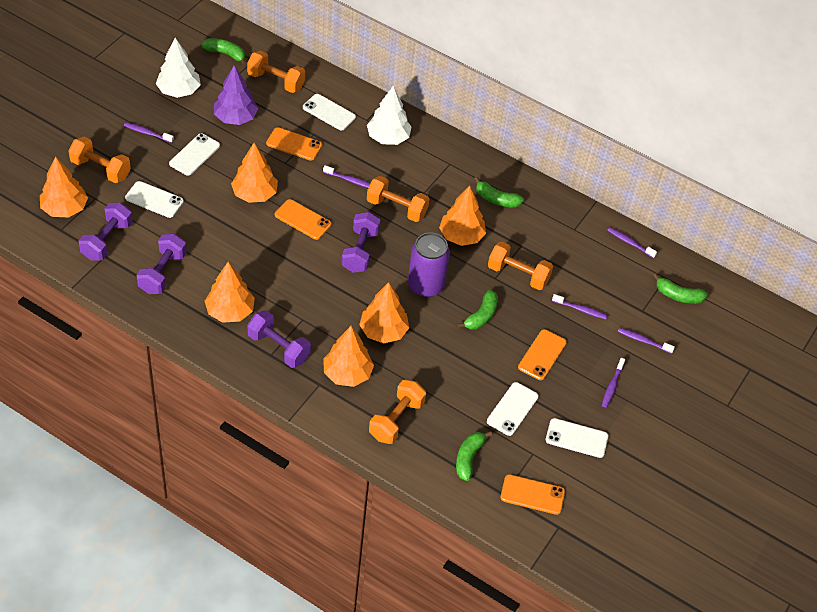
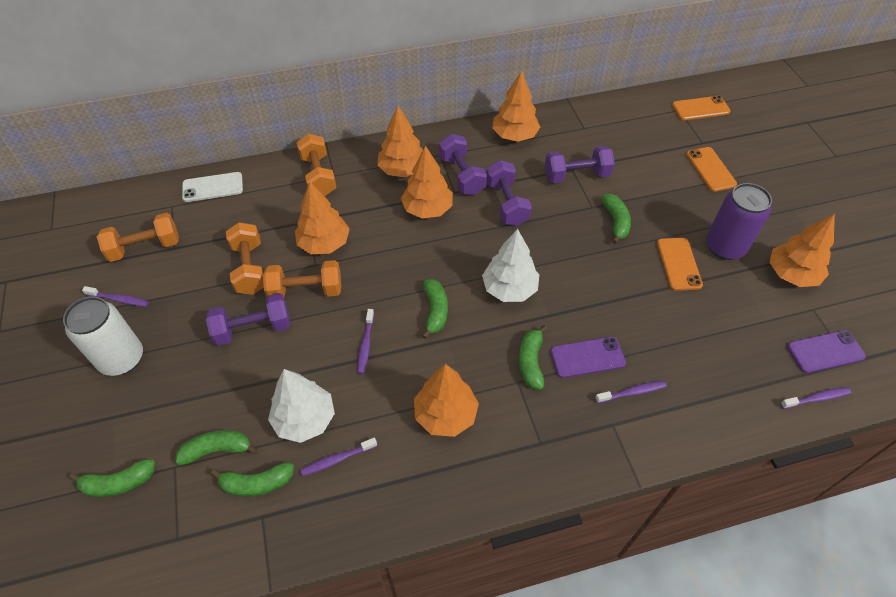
green banana: [201,38,246,65] [456,431,492,481] [457,290,498,329] [474,177,524,207] [653,274,708,304] = 5 -> [69,459,155,497] [175,430,258,465] [211,462,294,497] [422,279,448,339] [519,325,547,390] [601,194,631,244] = 6
orange dumbbell: [68,136,131,183] [247,51,305,93] [367,176,429,222] [369,380,426,444] [488,242,553,290] = 5 -> [97,213,179,262] [226,222,264,295] [263,260,341,297] [296,134,337,196] = 4
orange phone: [266,127,322,161] [275,199,331,240] [500,474,565,515] [518,329,567,380] = 4 -> [657,238,703,291] [672,96,730,120] [686,147,737,192] = 3
purple phone: none = 0 -> [550,337,626,378] [787,330,866,373] = 2
purple toothbrush: [124,122,174,143] [323,165,371,188] [552,294,608,319] [602,358,625,407] [607,227,657,258] [618,328,675,354] = 6 -> [82,286,149,307] [300,438,377,476] [357,309,374,374] [595,381,667,403] [780,387,851,409] = 5
purple tree: [214,65,258,125] = 1 -> none = 0
white can: none = 0 -> [63,296,143,376] = 1
white phone: [125,181,184,218] [169,134,220,176] [303,94,356,130] [487,382,539,436] [546,418,608,458] = 5 -> [182,172,243,202] = 1

